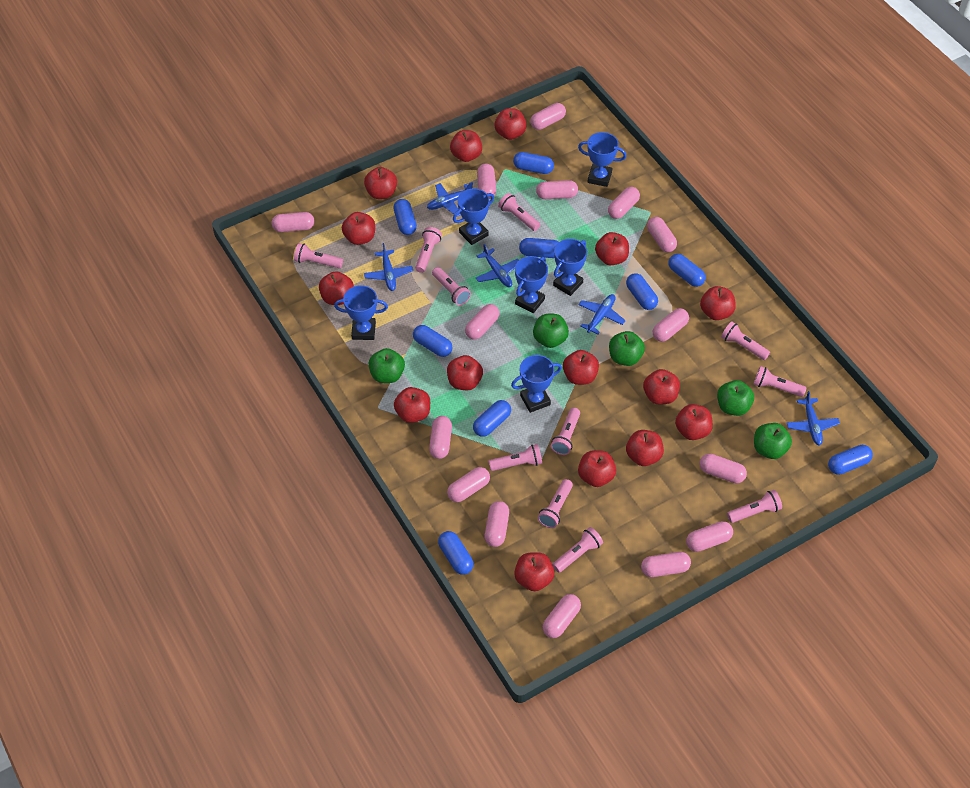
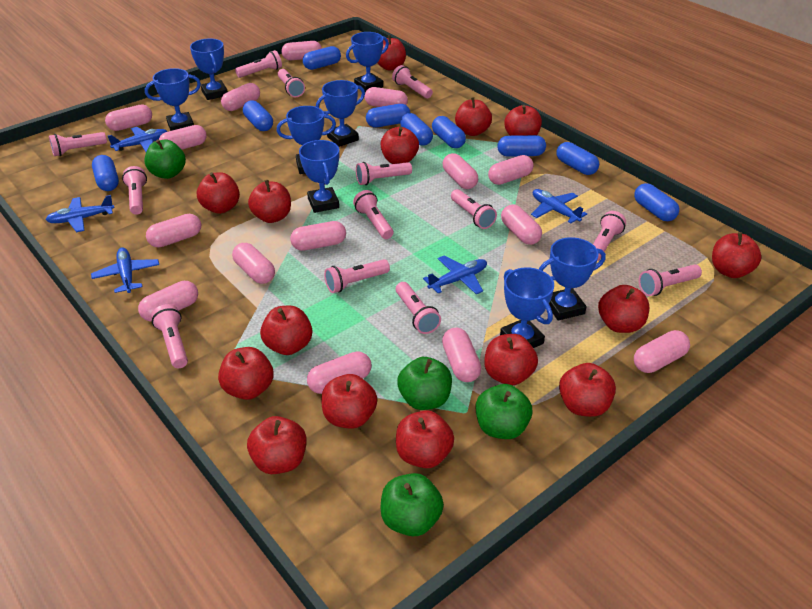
blue trophy: [334,285,388,340] [453,188,494,245] [511,355,562,413] [515,256,548,313] [553,239,587,296] [578,132,627,187] = 6 -> [145,68,201,131] [190,38,228,100] [277,106,336,174] [299,140,339,213] [316,80,365,147] [346,32,389,92] [500,267,554,348] [539,237,606,321] = 8
green apple: [369,348,405,383] [533,314,569,348] [609,331,645,366] [717,380,754,416] [754,423,792,459] = 5 -> [145,139,186,179] [381,473,444,536] [397,357,452,410] [476,384,533,439] = 4
pink flashlight: [294,243,343,268] [415,227,442,273] [432,267,471,305] [488,444,542,471] [498,193,540,231] [538,479,573,528] [551,408,580,455] [552,527,603,573] [721,321,770,360] [727,490,782,523] [754,366,807,397] = 11 -> [49,132,107,156] [122,166,147,215] [151,304,188,368] [235,50,282,78] [278,69,305,97] [324,259,390,293] [353,190,394,239] [356,162,412,185] [392,65,433,98] [396,282,441,334] [451,189,497,229] [593,211,626,261] [639,264,702,296] = 13

